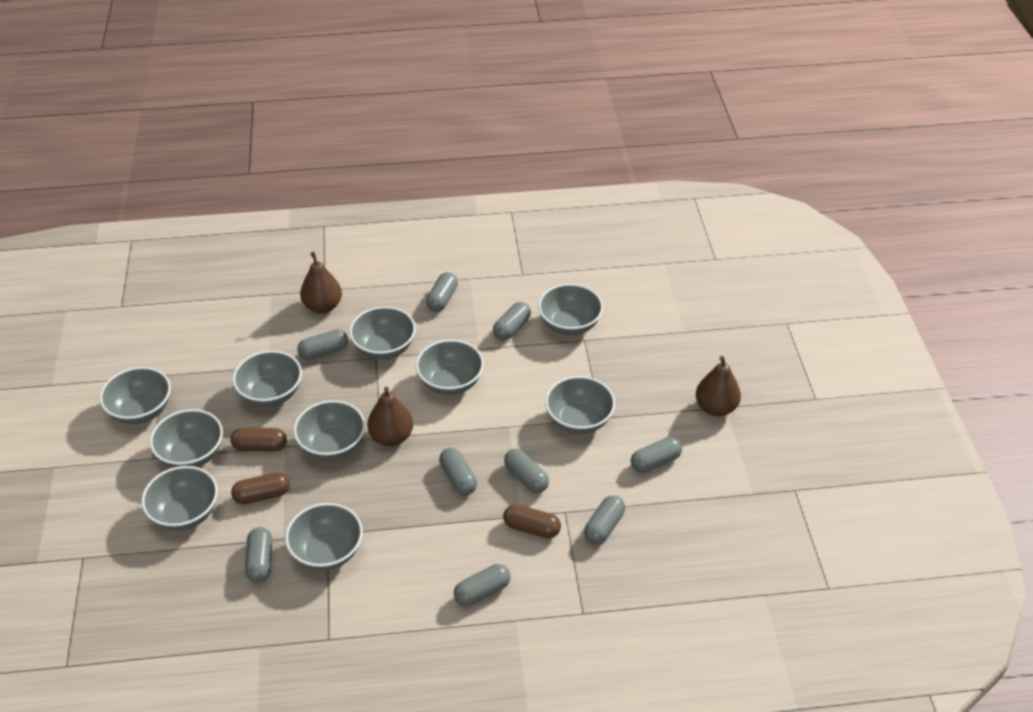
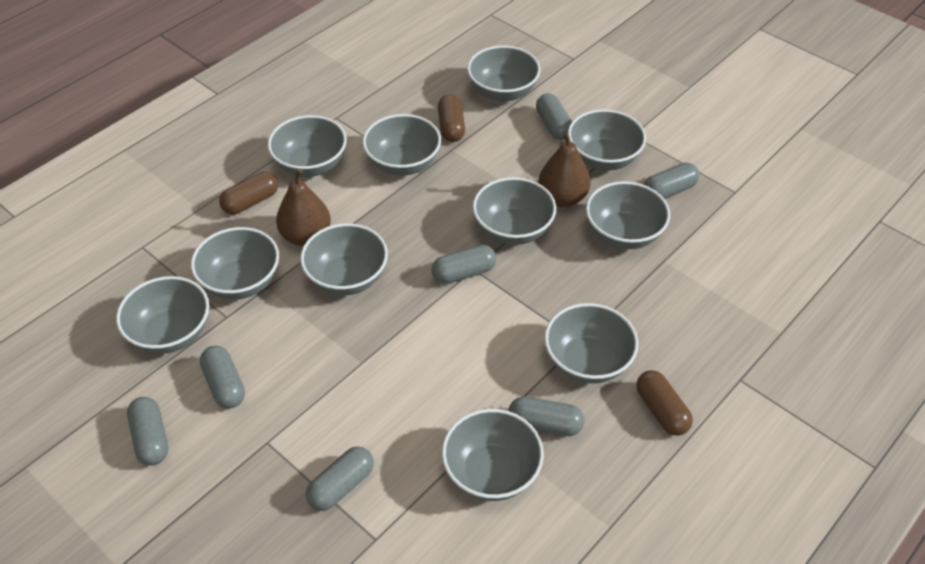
brown pear: [300,252,342,313] [367,387,413,446] [696,356,741,416] = 3 -> [276,169,331,246] [538,131,591,207] = 2
grey bowl: [100,367,171,424] [141,466,218,531] [150,409,223,468] [233,351,302,407] [285,503,363,571] [294,400,365,460] [349,306,416,360] [416,340,484,395] [538,284,603,335] [545,376,615,434] = 10 -> [116,276,209,354] [191,227,279,300] [268,115,347,177] [300,223,388,295] [363,114,441,176] [442,409,544,501] [467,46,540,101] [473,177,556,245] [545,303,638,384] [568,109,646,171] [586,181,670,249] = 11
grey capsule: [245,527,272,582] [297,329,349,360] [426,272,458,312] [439,448,477,495] [454,564,511,606] [493,302,531,340] [504,449,549,493] [584,495,625,544] [631,437,682,473] = 9 -> [127,397,168,466] [200,346,245,408] [306,446,374,511] [431,245,496,284] [508,397,584,436] [536,93,572,140] [644,163,699,199] = 7

